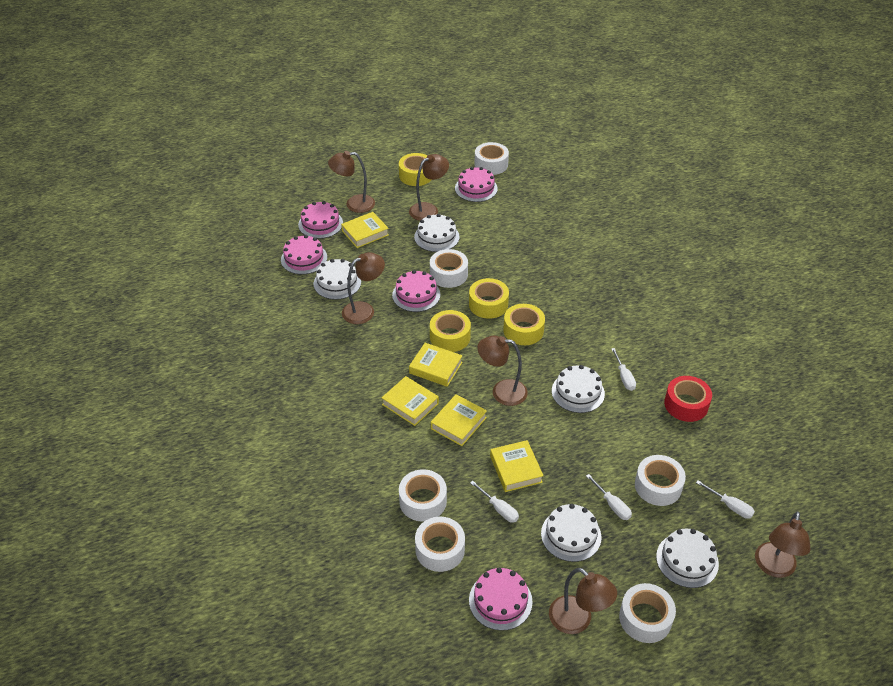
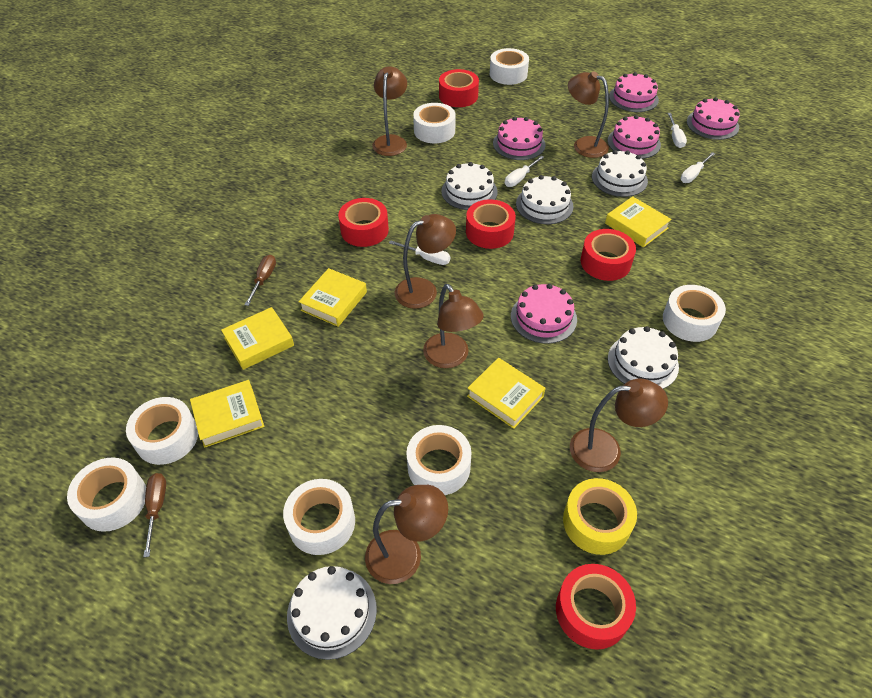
brown screwdriver: none = 0 -> [143,473,166,557] [245,255,276,306] = 2
red tape: [664,376,712,422] = 1 -> [338,198,389,247] [439,69,479,107] [466,199,516,249] [556,564,636,650] [581,229,636,281] = 5
white tape: [399,469,447,522] [415,517,465,572] [430,249,468,288] [475,142,509,175] [619,583,676,643] [635,455,686,506] = 6 -> [67,458,146,532] [126,397,198,465] [283,479,355,555] [406,425,472,495] [413,103,456,143] [490,48,529,85] [663,285,726,342] = 7
yellow tape: [399,153,431,186] [430,310,471,352] [469,278,509,319] [503,304,545,345] = 4 -> [563,478,637,555] = 1

